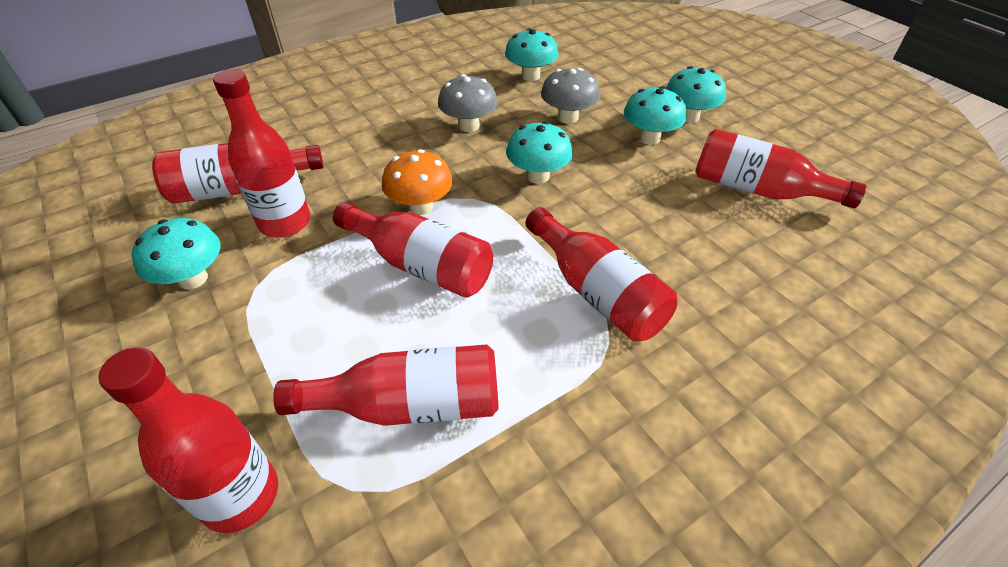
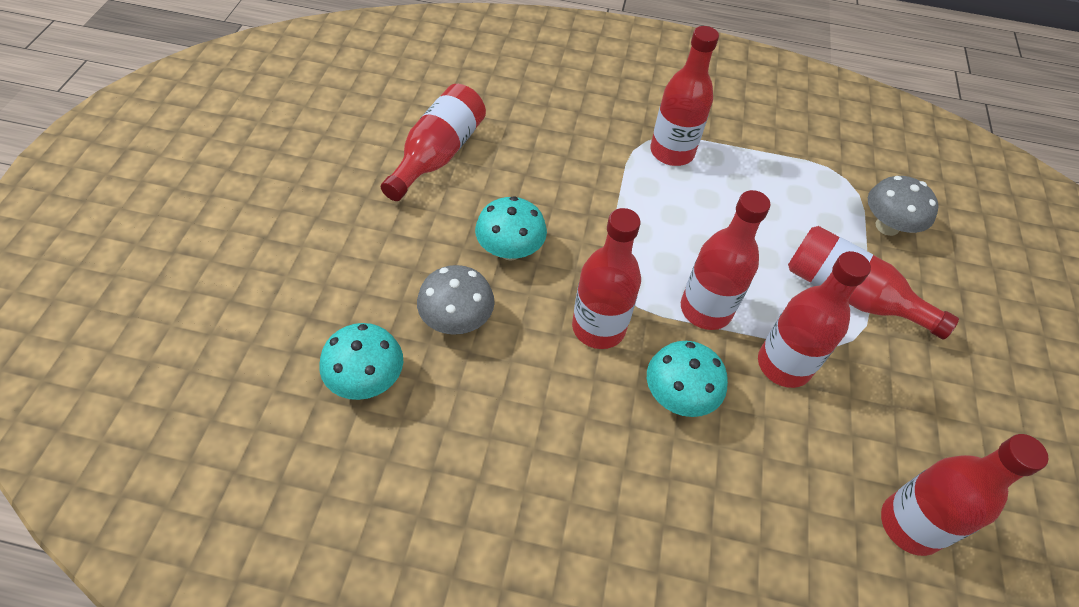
orange mushroom: [382,149,453,215] = 1 -> none = 0
turquoise mushroom: [132,218,220,289] [505,29,558,81] [506,121,573,184] [624,86,686,145] [666,66,726,123] = 5 -> [319,323,403,400] [475,196,547,261] [647,341,728,417] = 3

